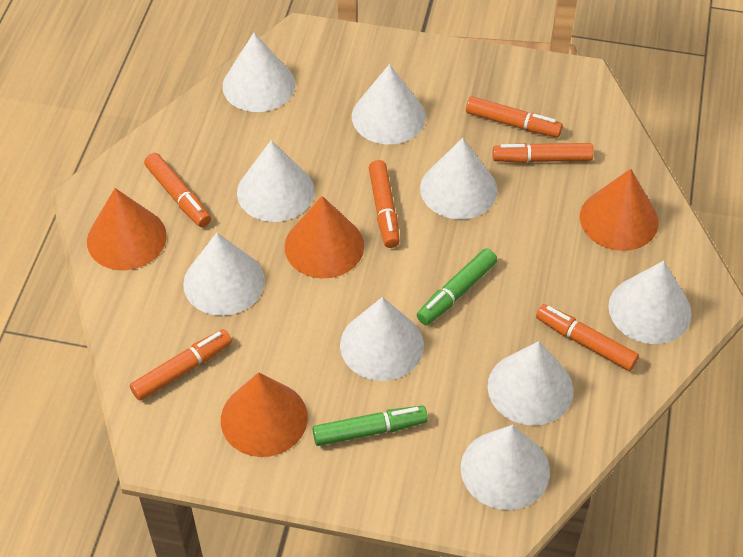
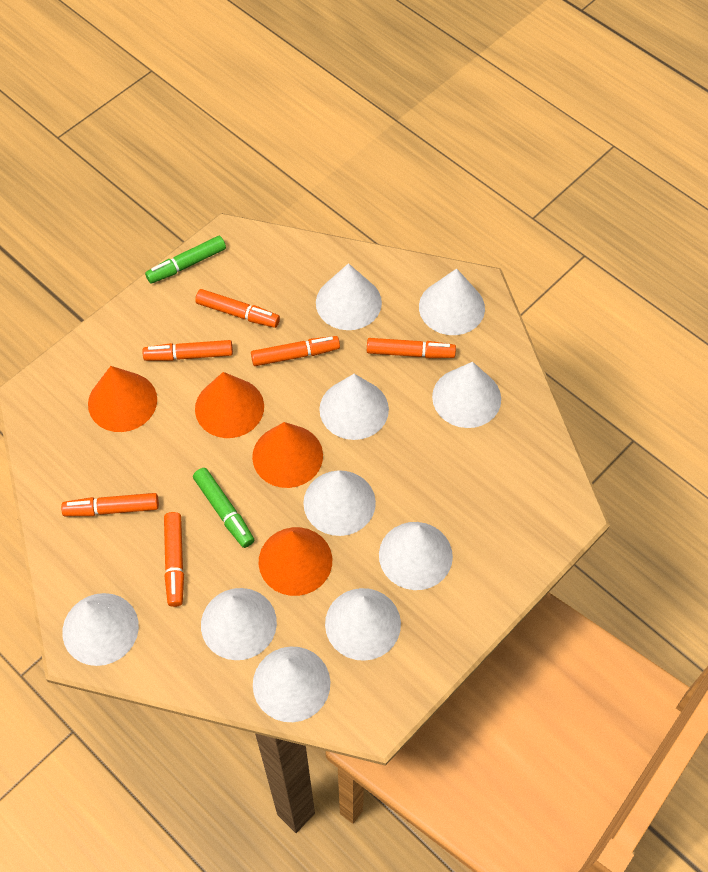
white cone: [183,233,265,316] [223,33,295,112] [237,140,314,222] [340,297,424,381] [352,64,426,144] [420,138,498,219] [461,425,550,510] [488,341,574,426] [608,261,692,344] = 9 -> [62,593,139,666] [201,588,277,660] [253,647,330,722] [303,470,376,536] [316,263,382,330] [319,374,389,440] [325,588,401,661] [379,522,453,590] [419,268,485,335] [432,362,501,428] = 10

